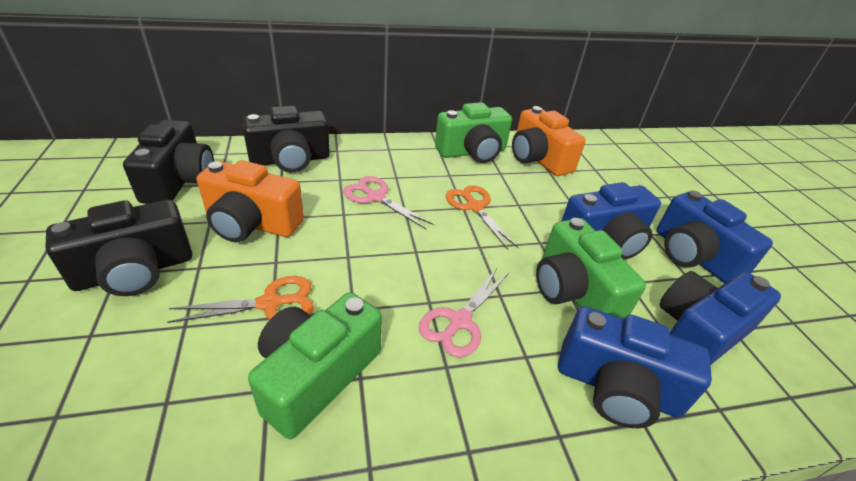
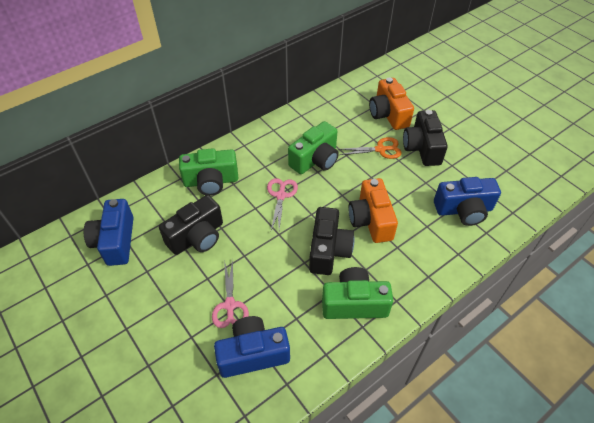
blue camera: [558,306,712,428] [561,182,661,259] [657,190,773,283] [659,271,781,365] = 4 -> [84,199,134,266] [214,316,290,378] [434,177,501,226] = 3
orange scissors: [167,276,314,323] [446,185,519,250] = 2 -> [339,137,402,159] = 1

